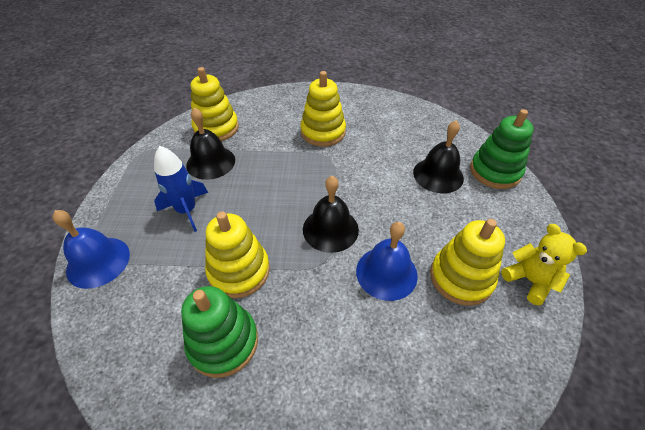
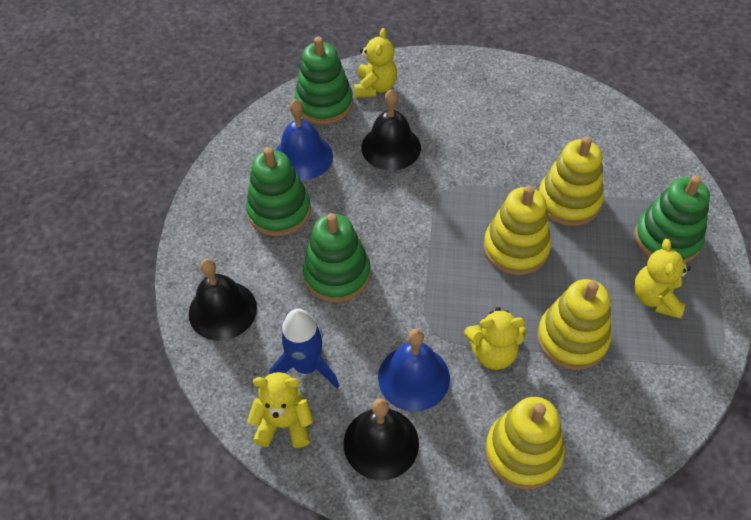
green stacking toy: [181,286,258,378] [470,109,534,189] = 2 -> [246,147,311,236] [294,37,353,125] [303,213,371,302] [635,175,710,264] = 4
yellow teddy bear: [501,224,587,306] = 1 -> [247,372,314,448] [354,28,397,98] [464,307,527,370] [634,239,691,319] = 4

